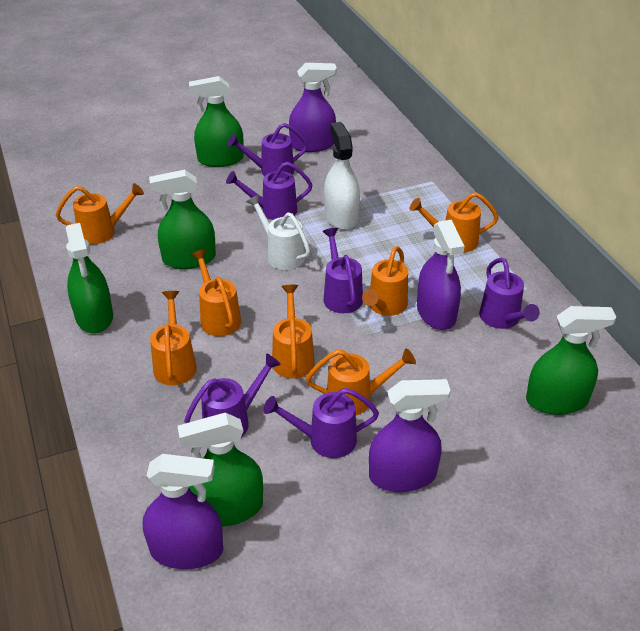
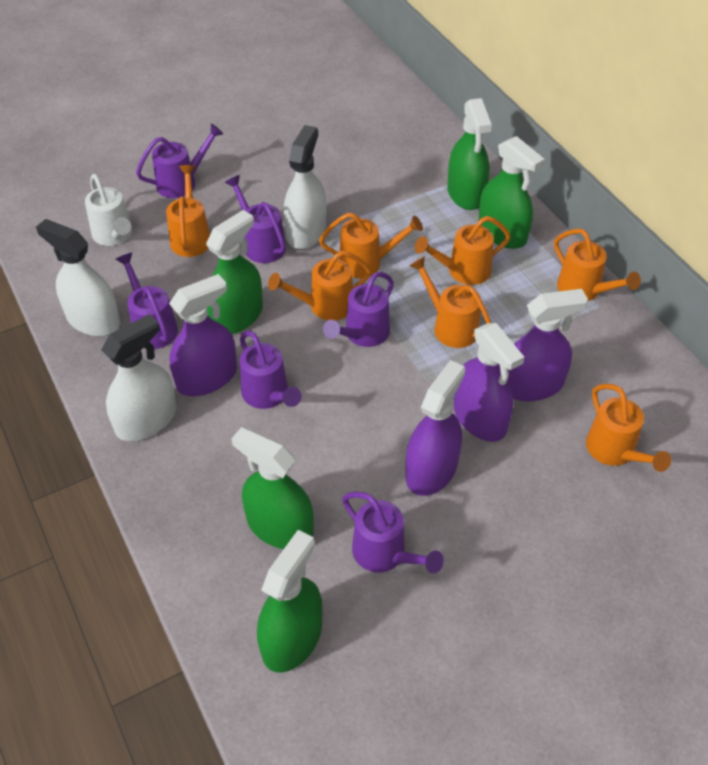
white spray bottle: [324,122,360,230] = 1 -> [36,219,120,336] [101,314,177,441] [284,125,326,249] = 3

